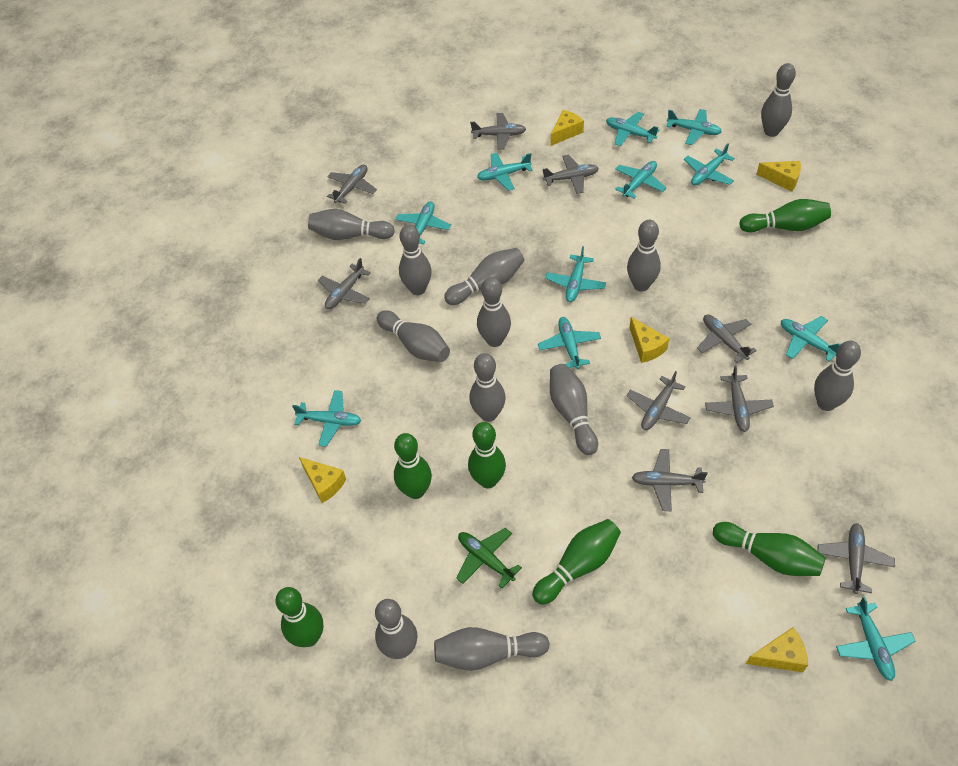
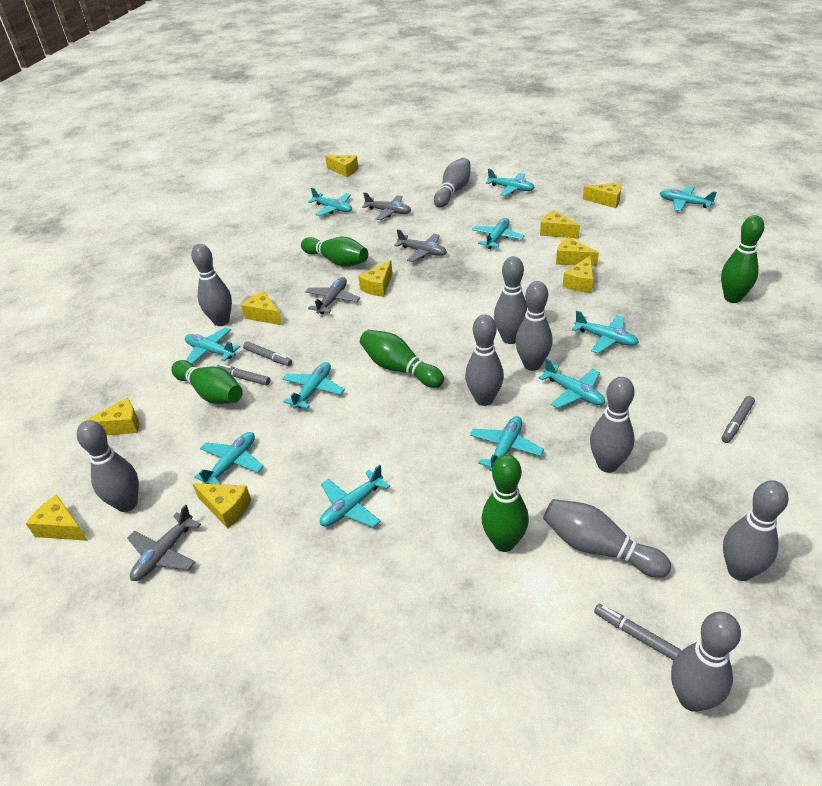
green bowling pin: [275,587,323,647] [394,433,432,499] [468,422,506,488] [532,519,621,605] [713,522,826,576] [739,199,831,232] = 6 -> [171,360,243,404] [301,237,368,267] [360,330,444,388] [482,455,529,552] [721,215,764,303] = 5
green plane: [456,528,522,588] = 1 -> none = 0
grey bowling pin: [308,209,395,240] [375,599,418,659] [377,310,450,362] [399,225,432,295] [434,627,550,671] [444,248,524,305] [469,353,506,422] [477,277,511,347] [550,364,598,455] [627,220,661,291] [761,63,796,137] [814,341,861,411] = 12 -> [77,420,139,512] [191,244,232,326] [434,158,471,207] [465,315,504,406] [494,256,528,344] [515,281,553,371] [543,499,671,578] [590,377,635,473] [671,612,741,712] [723,480,789,581] = 10
grey marker: none = 0 -> [216,364,270,386] [243,341,292,366] [594,604,682,660] [722,396,755,443] = 4
grey plane: [318,258,371,309] [327,165,377,204] [470,113,526,150] [542,155,599,194] [626,371,691,430] [632,449,708,511] [697,314,757,363] [705,365,774,432] [817,523,895,594] = 9 -> [127,505,201,581] [305,277,360,314] [362,192,411,220] [394,229,447,262] = 4
yellow cheese: [299,457,346,503] [551,110,584,146] [629,317,669,363] [746,627,808,672] [756,161,801,192] = 5 -> [26,495,88,541] [83,398,139,435] [193,483,251,529] [241,291,282,325] [325,155,358,177] [358,260,393,297] [540,210,580,239] [556,237,599,267] [563,255,593,293] [583,183,621,208] = 10

